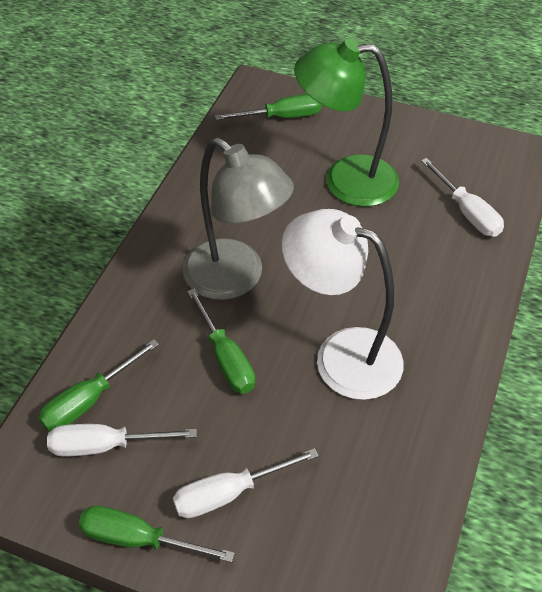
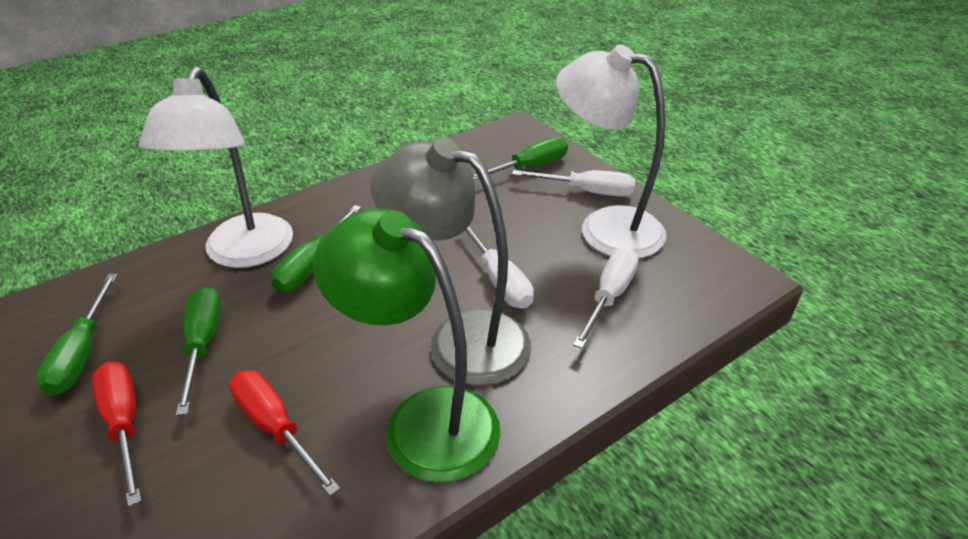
red screwdriver: none = 0 -> [92,362,142,507] [229,370,340,496] = 2
white lamp: [282,209,404,400] = 1 -> [139,66,293,268] [556,45,667,258] = 2

